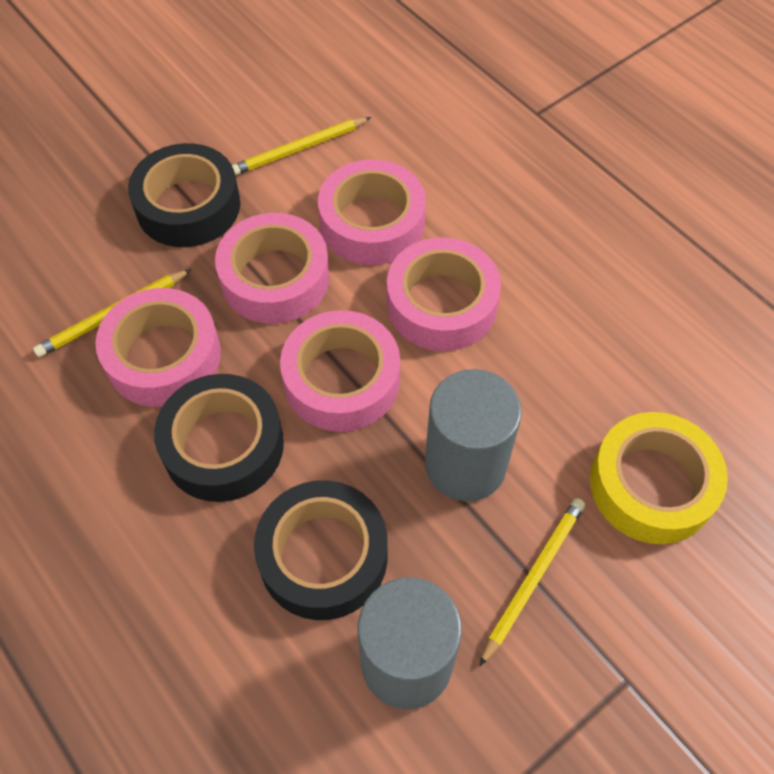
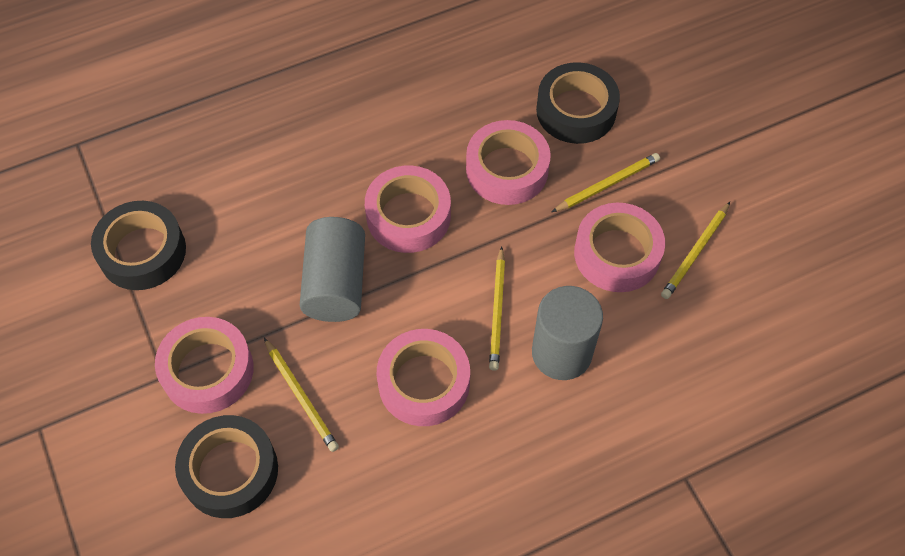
yellow pencil: [33,269,191,357] [232,117,371,176] [479,498,585,667] = 3 -> [264,338,339,452] [489,246,505,371] [552,153,660,212] [661,202,730,299] = 4
yellow tape: [590,412,728,544] = 1 -> none = 0

